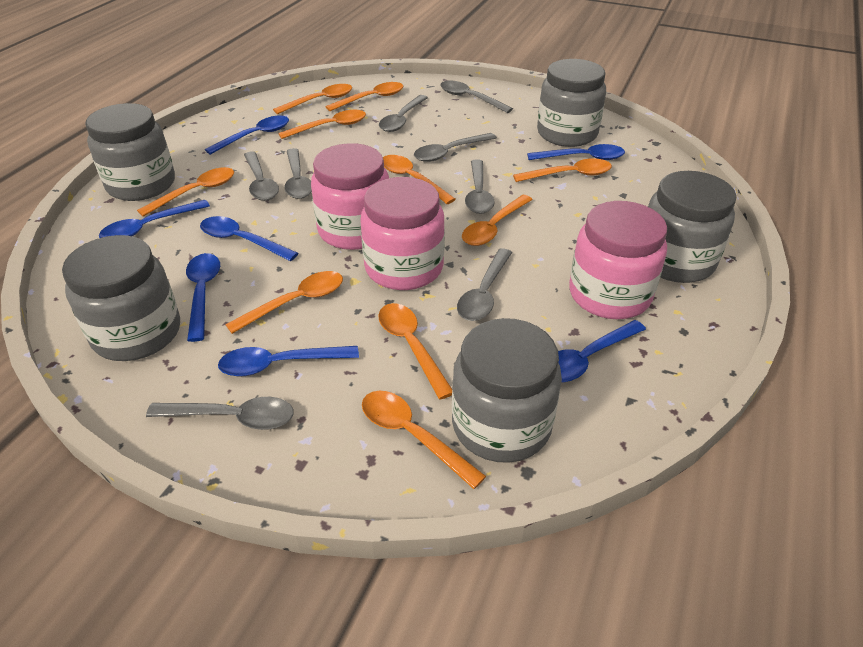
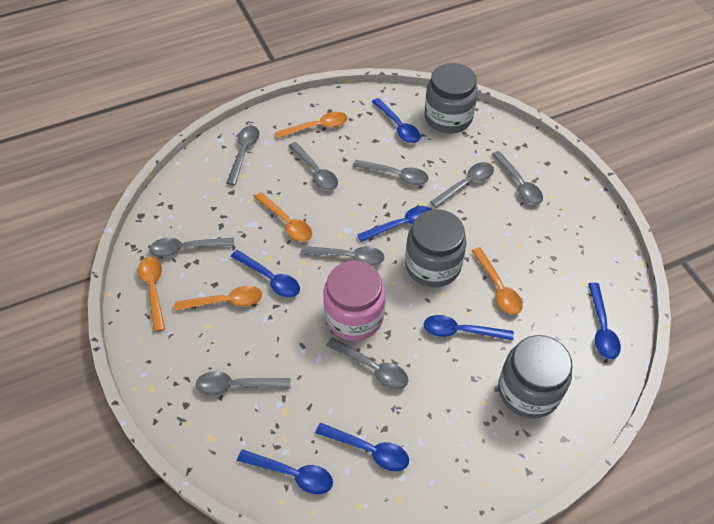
grey jar: [62,235,180,361] [85,103,175,201] [452,318,562,463] [537,59,606,147] [648,171,736,283] = 5 -> [405,210,467,287] [424,63,478,133] [498,335,573,419] = 3
grey spoon: [146,397,294,430] [244,151,279,201] [284,148,312,199] [379,95,428,132] [414,133,497,162] [440,81,513,113] [457,248,512,321] [465,160,495,214] = 8 -> [149,238,234,257] [196,371,291,395] [227,126,259,185] [289,142,338,190] [301,246,384,266] [326,337,408,389] [353,160,429,185] [431,162,494,208] [492,151,543,205] = 9
orange spoon: [137,167,234,217] [225,271,343,334] [273,84,352,114] [278,110,366,139] [326,82,403,111] [362,391,486,489] [378,303,452,400] [383,155,456,204] [462,195,533,246] [513,158,612,182] = 10 -> [138,257,165,332] [174,286,262,311] [254,192,312,242] [275,112,347,139] [472,247,523,315] = 5
pink jar: [311,143,389,250] [360,177,445,290] [569,201,667,319] = 3 -> [323,261,385,341] = 1

